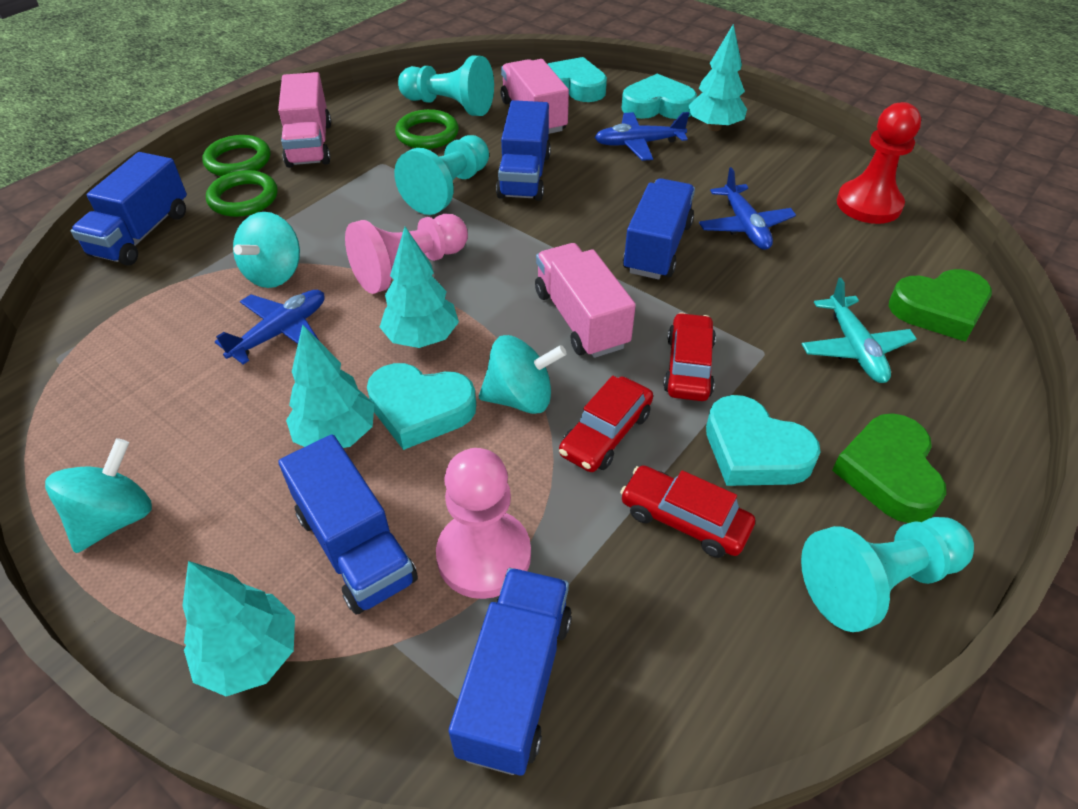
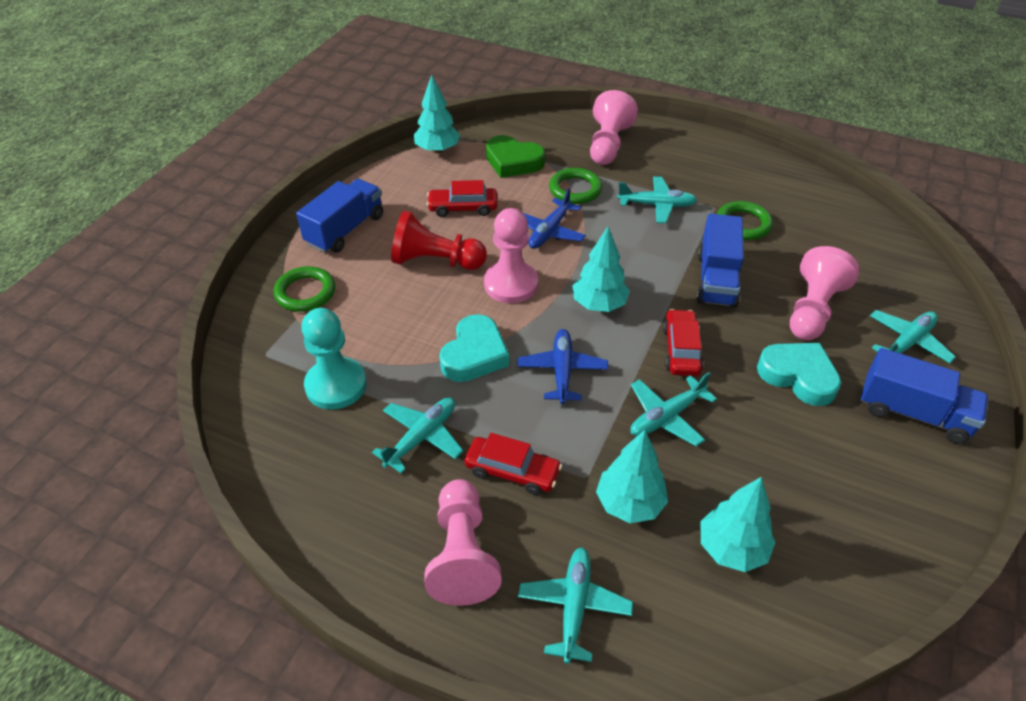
blue plane: [215,290,325,365] [594,112,689,161] [699,167,796,250] = 3 -> [517,329,608,404] [523,188,586,249] = 2
blue truck: [71,152,187,266] [278,434,418,615] [449,568,572,776] [496,100,551,201] [623,178,695,279] = 5 -> [296,179,383,253] [696,213,744,308] [861,348,989,444] = 3
green heart: [832,413,946,523] [889,269,992,342] = 2 -> [486,135,545,178] = 1
pink pawn: [345,214,468,294] [436,448,531,599] = 2 -> [424,479,502,606] [484,208,538,303] [590,90,638,165] [790,246,860,340] = 4
pink truck: [278,72,331,168] [501,59,569,134] [535,243,636,358] = 3 -> none = 0
turquoise heart: [367,363,476,450] [548,57,607,102] [621,74,697,119] [706,395,821,486] = 4 -> [439,314,509,382] [757,343,841,406] = 2
turquoise pawn: [394,135,489,215] [398,56,494,116] [801,517,974,632] = 3 -> [301,308,366,410] = 1
turquoise plane: [802,278,917,383] = 1 -> [372,397,463,473] [518,547,633,664] [617,177,697,223] [630,372,717,447] [870,310,956,363] = 5
turquoise spinning top: [45,438,152,553] [233,212,300,288] [479,335,567,414] = 3 -> none = 0

